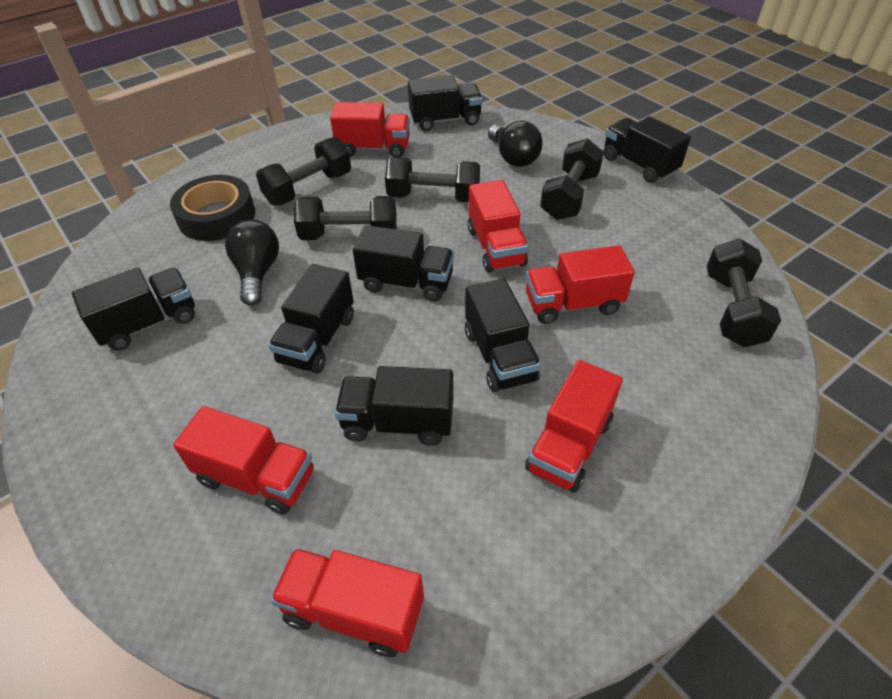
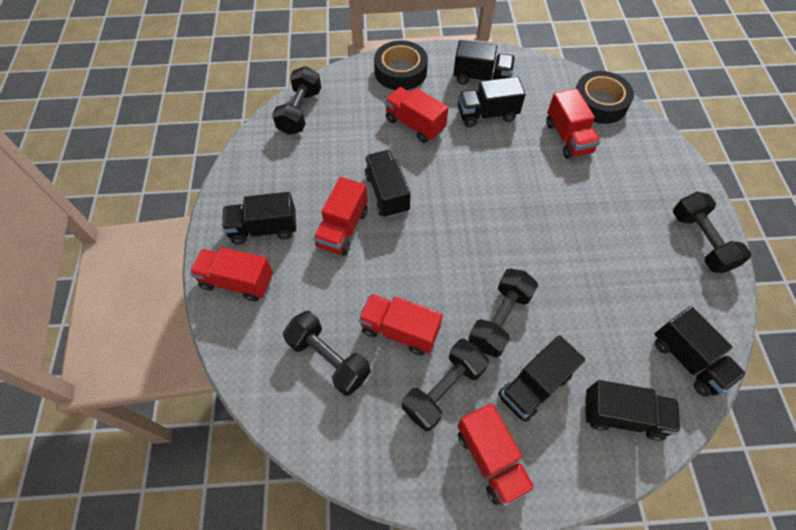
black light bulb: [225,220,279,306] [488,121,543,167] = 2 -> none = 0
black tape: [170,175,255,241] = 1 -> [374,40,428,90] [575,71,634,124] = 2

